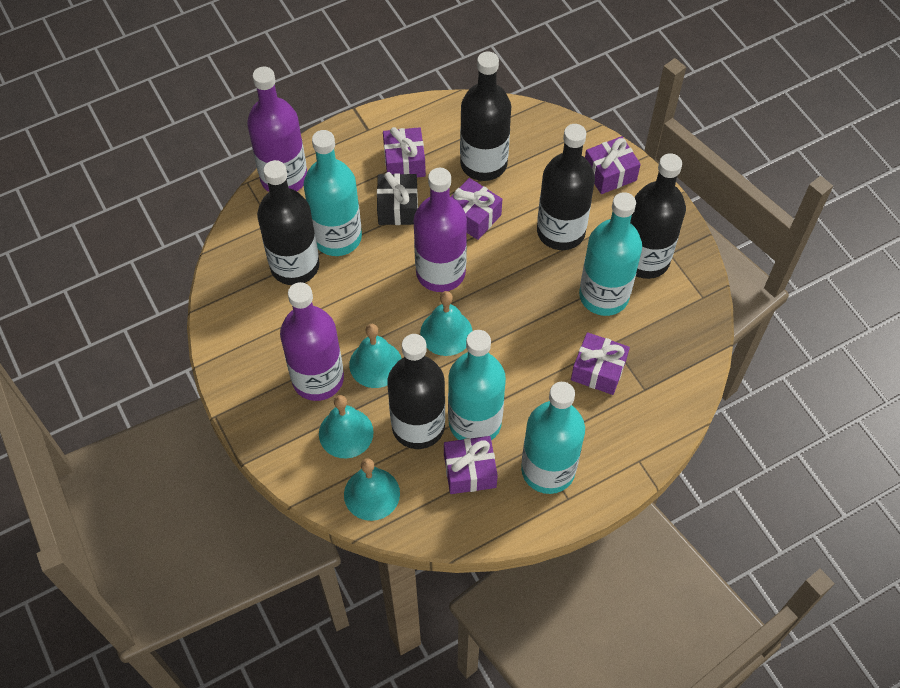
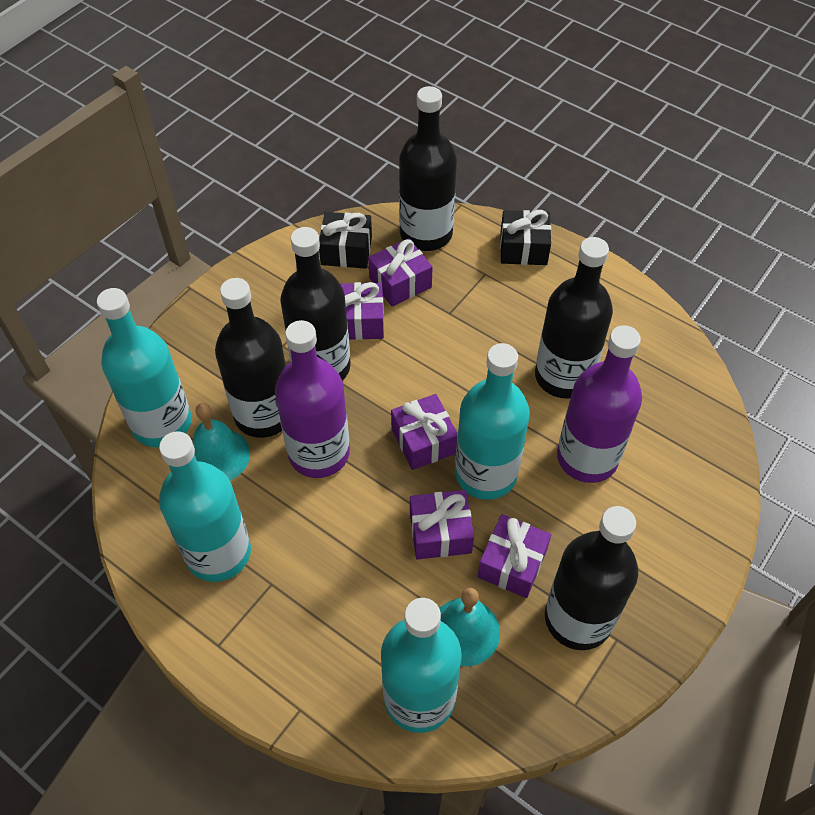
black gift: [377,172,418,225] = 1 -> [319,212,372,269] [500,210,551,265] = 2
purple bottle: [247,67,307,192] [280,282,344,401] [414,168,467,292] = 3 -> [275,320,350,478] [557,325,642,483] = 2
turquoise bell: [319,395,374,459] [344,458,400,521] [349,324,402,388] [420,291,472,356] = 4 -> [193,403,250,481] [439,588,500,666] = 2

